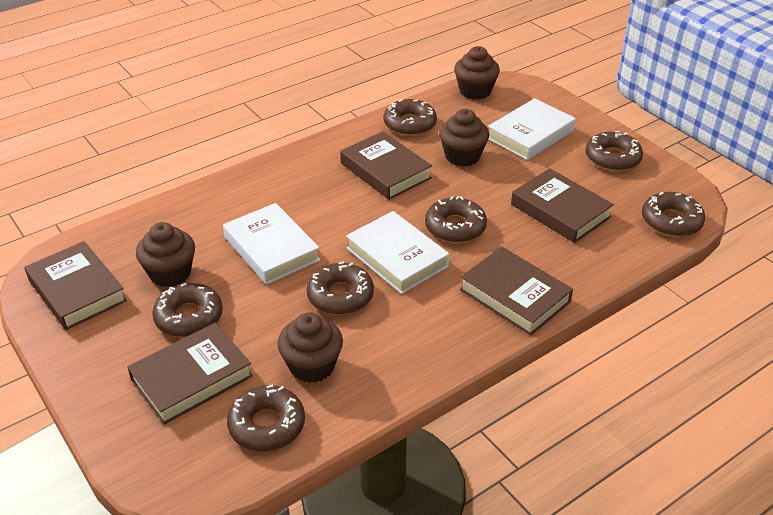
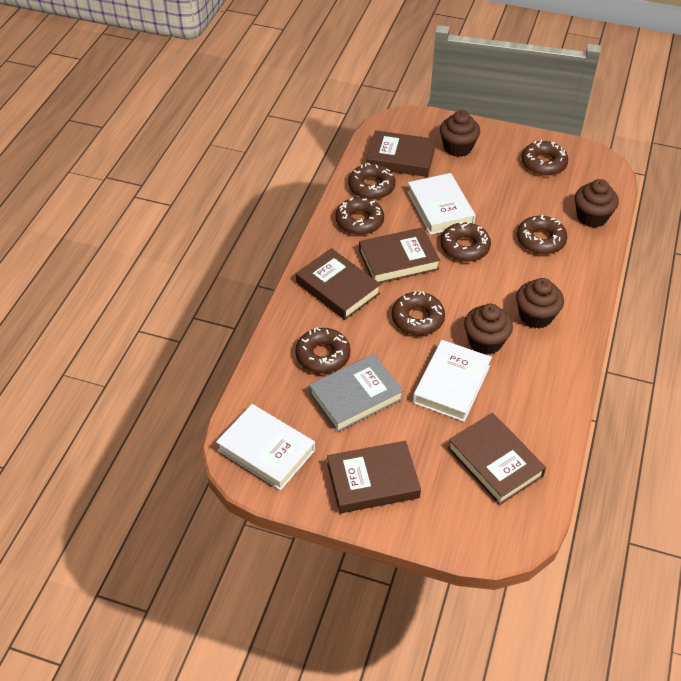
grey book: none = 0 -> [309,354,404,432] = 1

